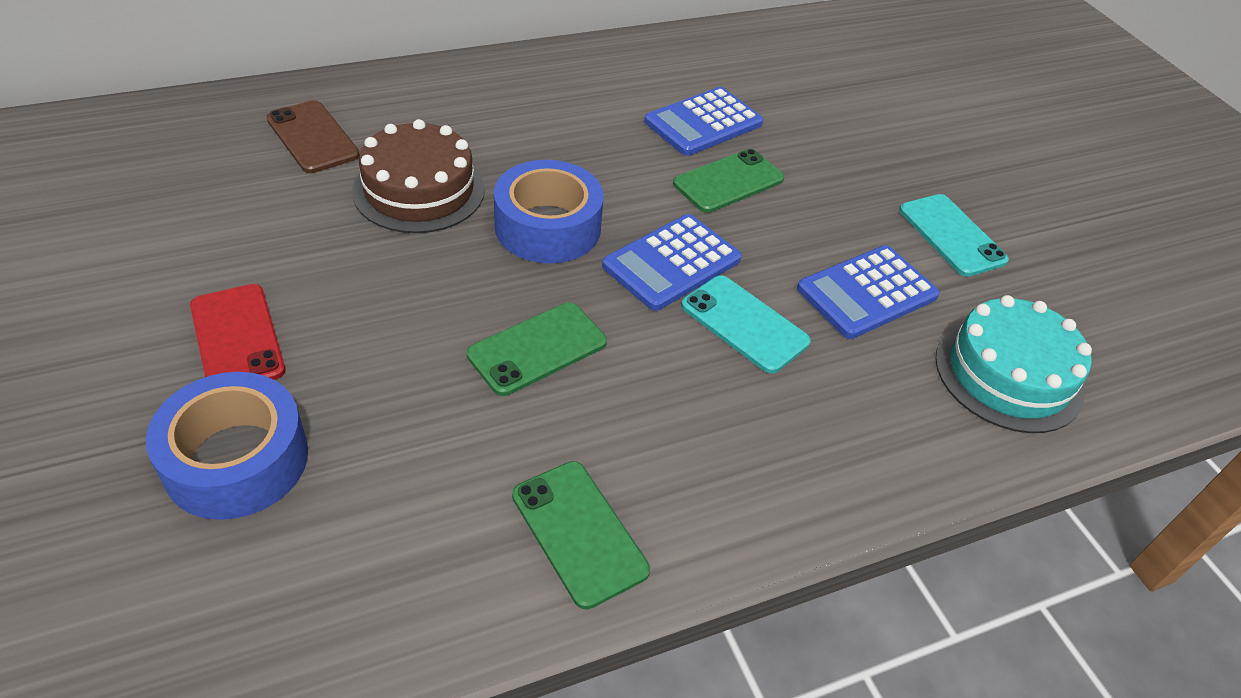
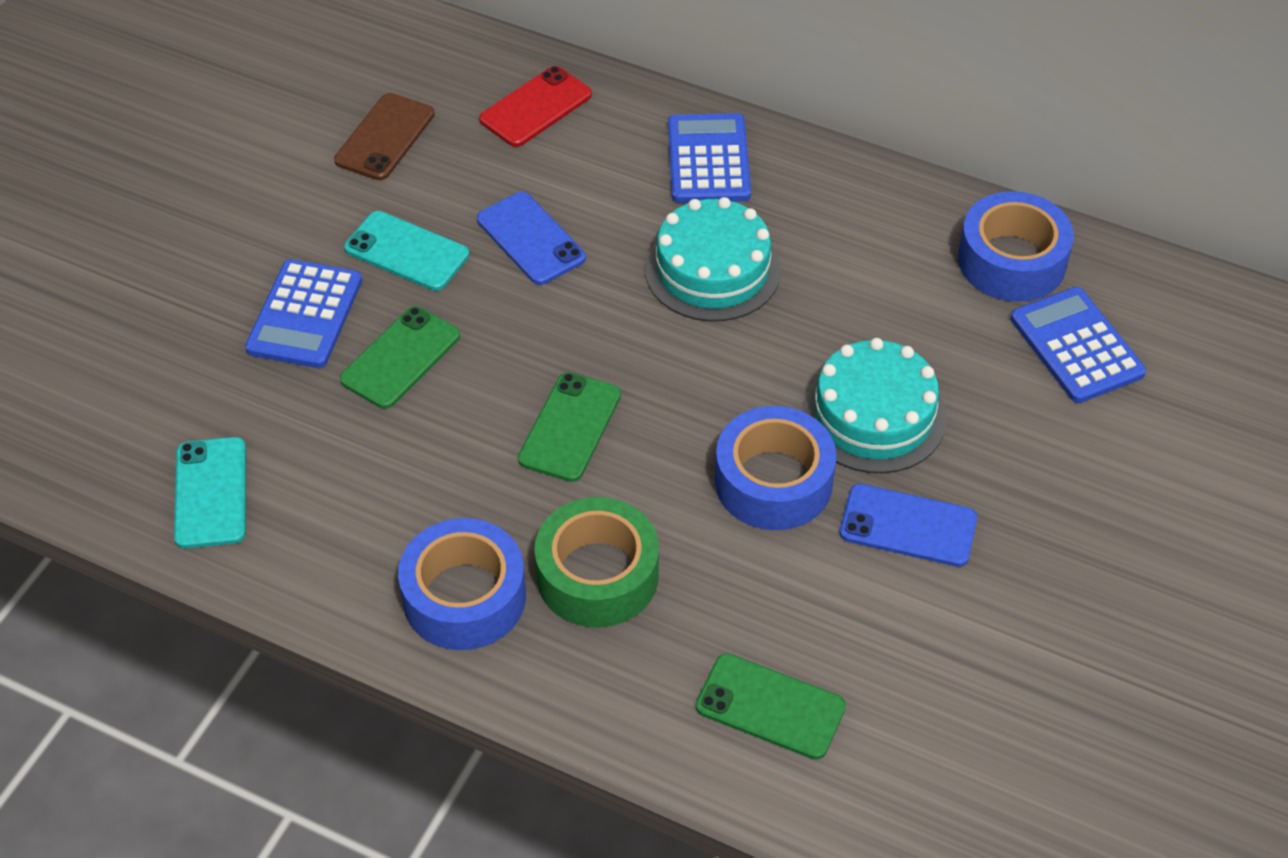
blue phone: none = 0 -> [477,192,586,285] [840,484,978,567] = 2
blue tape: [146,372,308,520] [494,160,604,263] = 2 -> [398,518,526,650] [715,406,836,530] [958,191,1074,302] = 3
brown cake: [352,119,485,233] = 1 -> none = 0
green tape: none = 0 -> [534,497,659,628] = 1
turquoise cake: [935,295,1092,433] = 1 -> [645,197,781,321] [802,338,947,473] = 2

